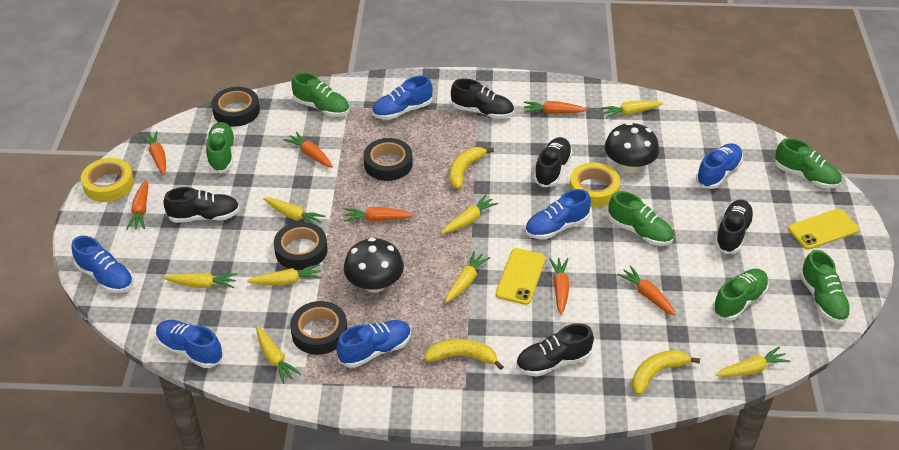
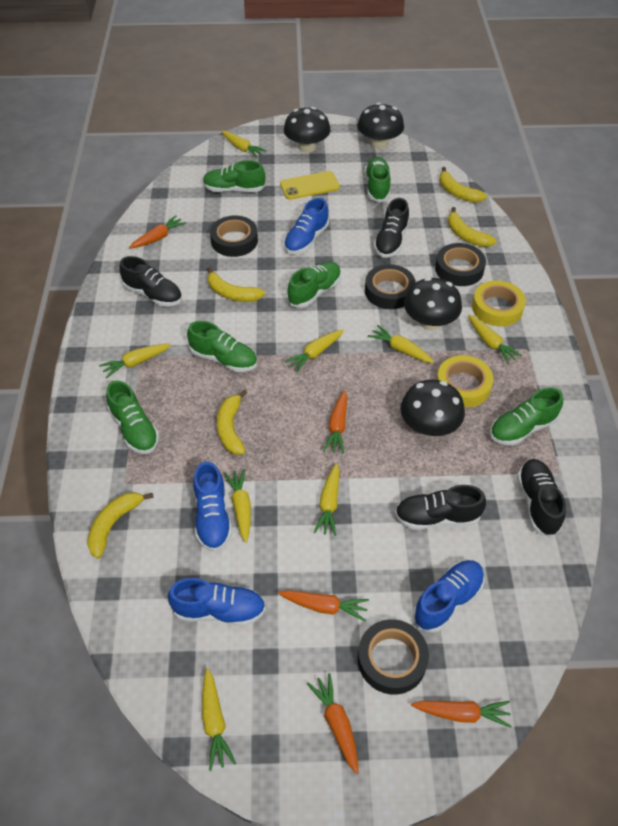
black mushroom: [344,238,404,293] [605,122,659,173] = 2 -> [284,107,330,153] [357,103,404,149] [400,379,465,436] [404,277,462,330] = 4
black shoe: [163,187,240,223] [451,79,514,119] [516,323,594,377] [534,137,572,187] [715,200,754,254] = 5 -> [119,256,182,306] [374,198,409,257] [395,485,486,530] [517,459,566,537] = 4
blue shoe: [71,236,134,293] [156,320,223,368] [336,320,411,368] [372,76,433,120] [525,189,591,240] [696,143,743,189] = 6 -> [168,578,266,626] [193,462,232,552] [284,198,329,254] [413,560,485,633] = 4
orange carrot: [126,180,149,229] [140,131,166,175] [284,131,333,168] [344,207,414,222] [524,101,587,114] [549,258,569,315] [617,266,676,316] = 7 -> [129,215,186,248] [278,590,369,622] [307,673,358,774] [323,390,347,454] [411,701,512,728] = 5
yellow banana: [424,339,504,370] [449,147,494,189] [632,350,700,395] = 3 -> [87,492,154,559] [207,267,265,302] [217,389,247,455] [439,167,487,203] [448,207,497,247] = 5
yellow phone: [496,248,546,305] [788,209,859,250] = 2 -> [280,171,340,200] = 1

